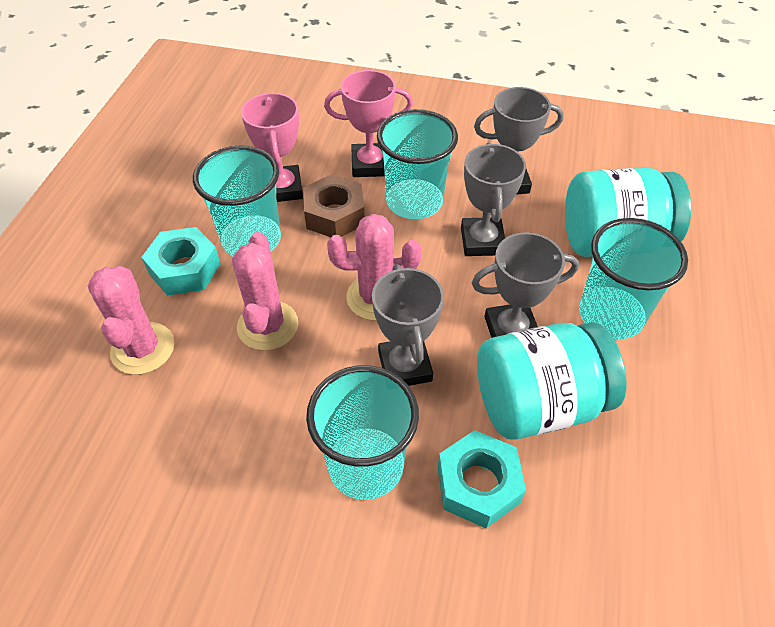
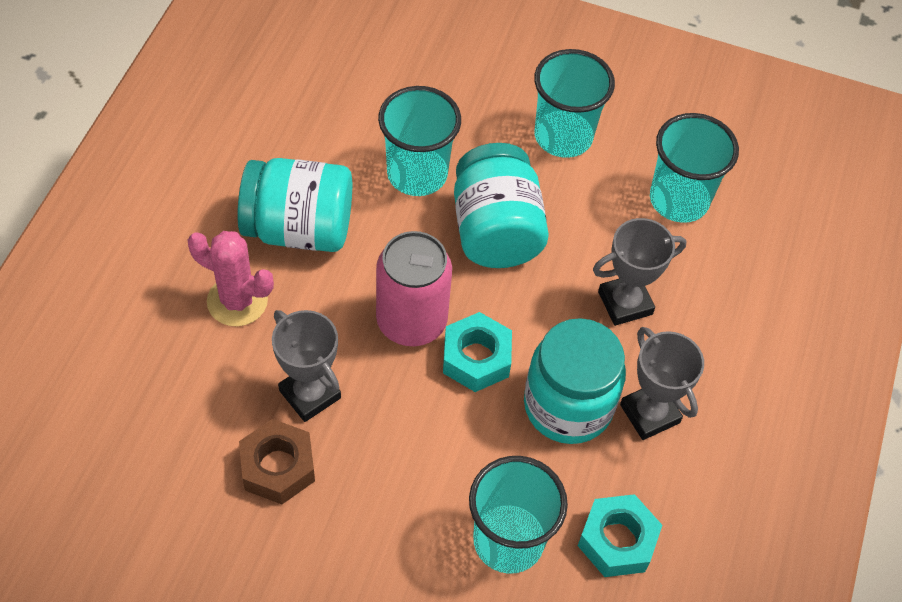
grey trophy: [372,264,444,386] [461,142,526,256] [472,232,579,338] [474,87,564,195] = 4 -> [272,310,341,422] [593,218,686,326] [620,327,704,440] = 3
pink cactus: [88,266,174,375] [232,232,298,351] [327,214,422,321] = 3 -> [188,231,274,326] = 1
pink can: none = 0 -> [376,231,452,346] = 1
pink trophy: [241,93,303,202] [324,70,413,177] = 2 -> none = 0
turquoise jar: [477,322,626,439] [565,168,691,257] = 2 -> [237,158,352,252] [454,143,549,268] [524,318,626,444] = 3

